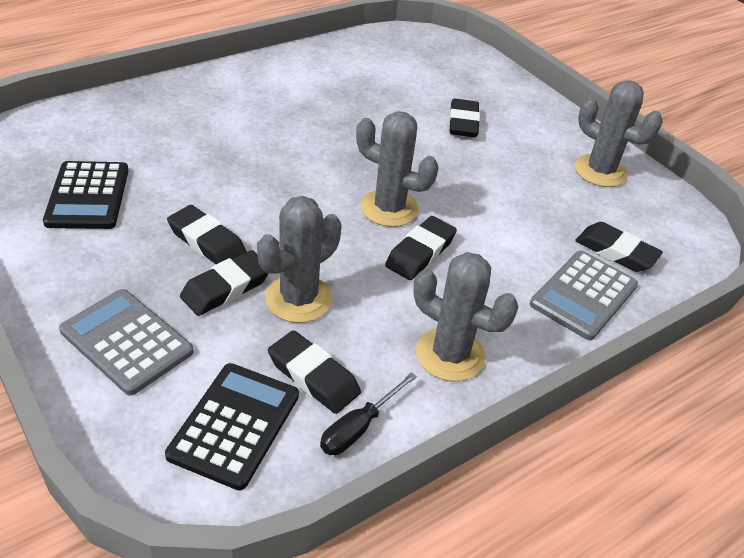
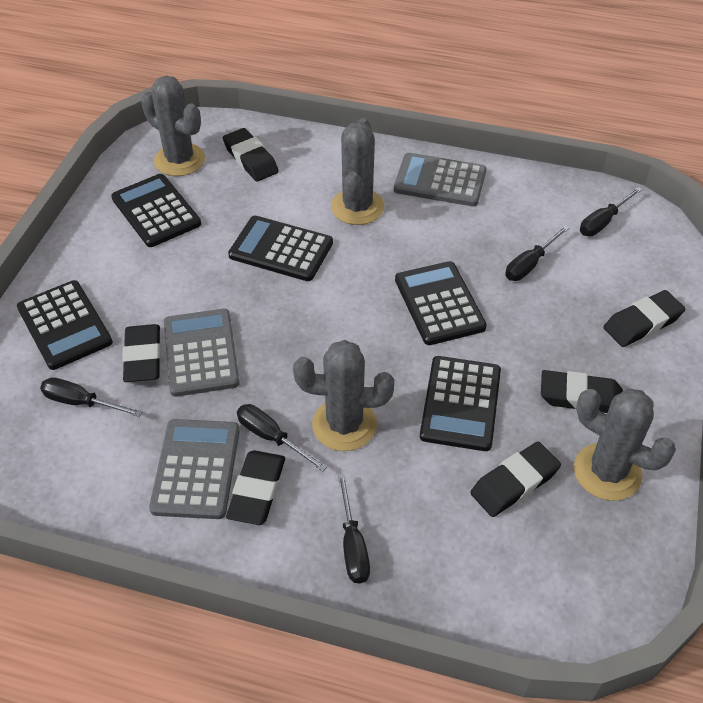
black calculator: [43,161,129,229] [165,363,299,490] = 2 -> [17,280,113,370] [111,174,201,247] [228,216,333,281] [395,261,487,345] [420,356,501,451] = 5
black screwdriver: [320,372,417,455] = 1 -> [40,377,142,417] [237,404,327,472] [338,473,370,583] [505,226,569,281] [580,187,642,236] = 5
grey calculator: [59,289,193,396] [530,251,638,340] = 2 -> [149,419,240,519] [164,309,240,397] [394,153,486,207] = 3

